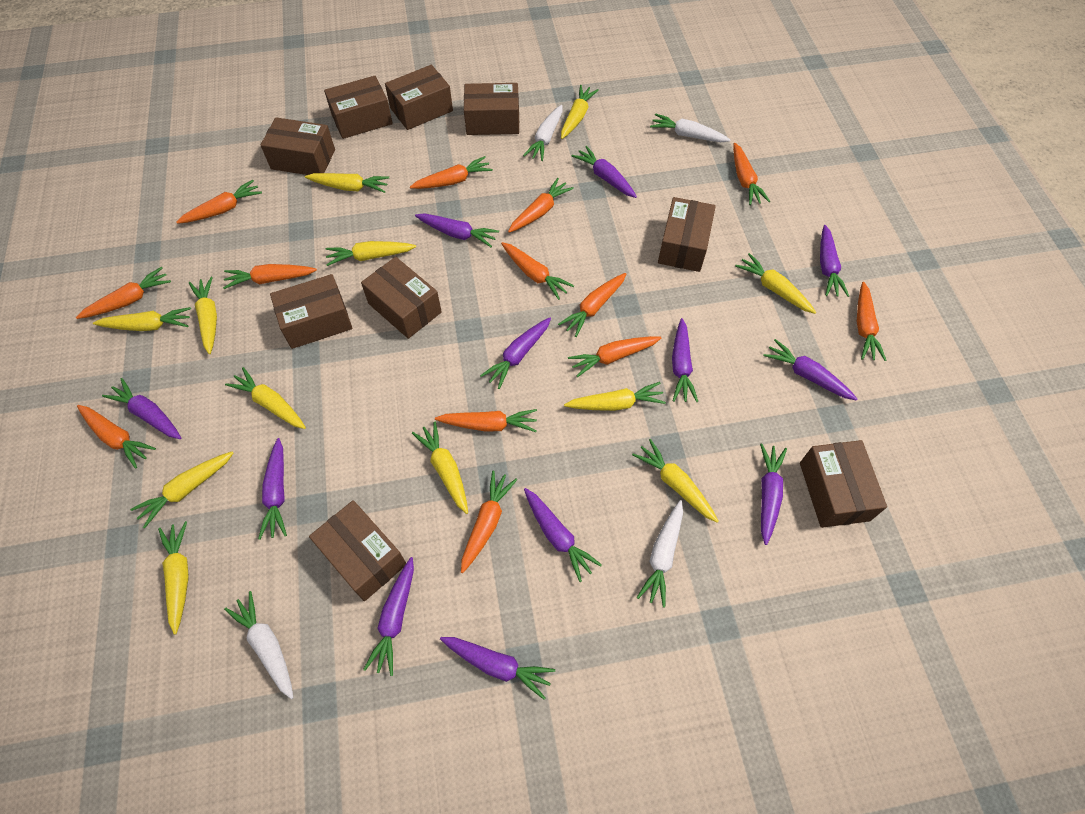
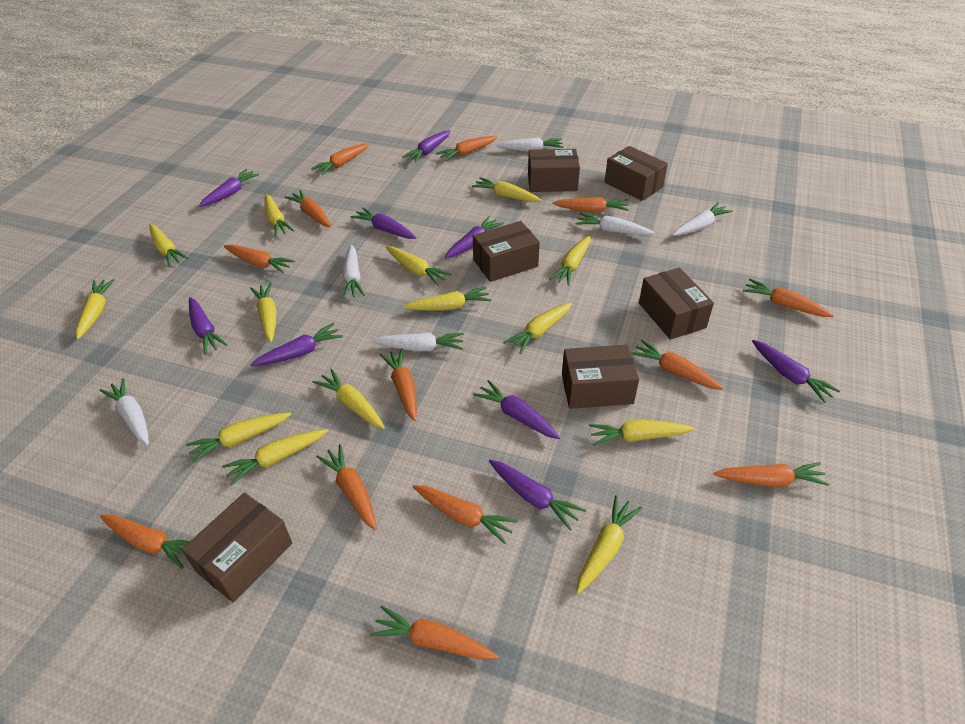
brown box: [260,117,335,175] [270,274,352,349] [309,500,406,601] [324,76,393,139] [361,257,442,339] [385,65,453,130] [464,83,519,135] [658,197,716,272] [800,440,887,528] = 9 -> [182,493,292,603] [473,221,540,282] [528,149,580,192] [562,345,639,409] [605,146,668,201] [639,268,714,340] = 6
purple carrot: [102,378,181,439] [258,438,287,540] [363,557,414,676] [415,213,499,247] [440,637,555,700] [480,317,551,389] [524,488,602,582] [572,146,637,198] [672,318,698,402] [760,443,787,545] [763,339,857,400] [820,225,849,297] = 12 -> [189,297,227,354] [199,169,259,207] [250,323,343,366] [350,208,416,239] [402,130,451,163] [445,216,504,258] [473,380,560,439] [489,460,586,530] [752,340,840,403] = 9
white carrot: [224,591,294,699] [523,105,562,161] [637,500,683,607] [650,113,731,142] = 4 -> [100,378,149,445] [343,244,365,299] [371,333,464,351] [495,137,564,152] [576,213,655,235] [673,202,733,236] = 6
yellow carrot: [93,307,191,331] [130,452,233,528] [158,521,189,635] [189,277,217,354] [225,367,306,429] [305,173,389,193] [326,241,416,266] [412,422,468,514] [561,85,599,139] [564,382,666,411] [632,439,719,523] [735,253,816,314] = 12 -> [76,279,115,339] [150,224,189,267] [186,412,291,463] [222,429,328,486] [250,283,277,342] [264,194,295,237] [313,369,385,429] [386,246,452,286] [403,287,491,311] [472,177,542,202] [503,302,572,354] [549,236,590,286] [576,495,642,594] [589,420,694,446] = 14

